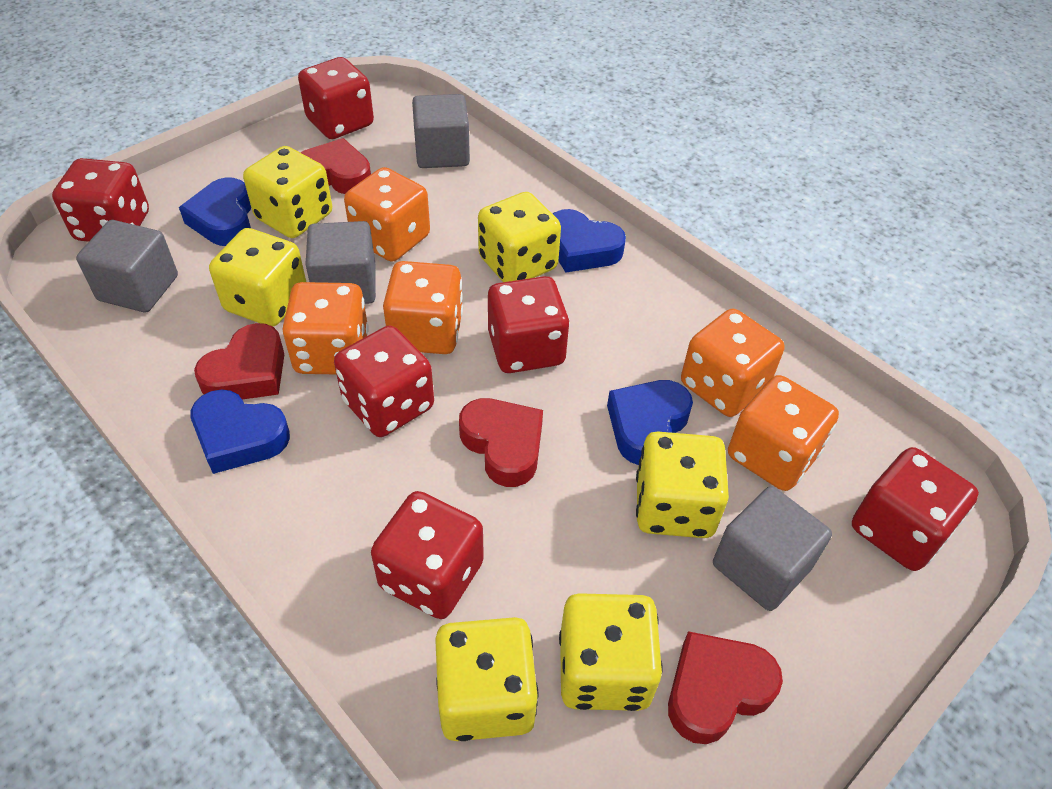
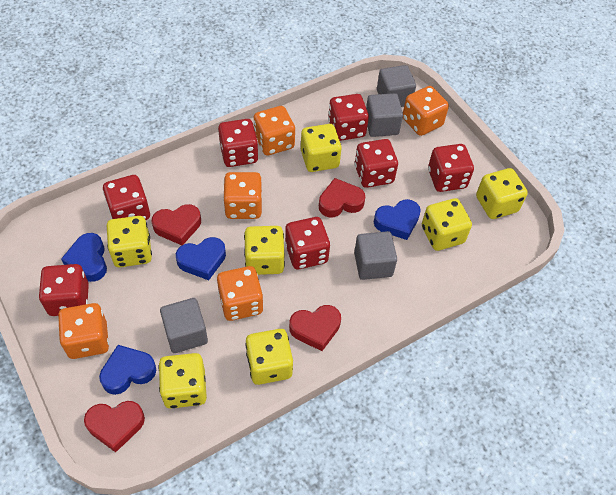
red dice: [52,158,149,242] [298,57,374,139] [334,326,434,437] [371,491,484,619] [488,276,569,373] [852,447,979,571] = 6 -> [39,264,89,316] [103,175,150,220] [218,119,258,167] [285,217,330,270] [328,94,369,141] [355,139,398,188] [428,144,474,192] = 7
yellow dice: [209,228,306,327] [243,146,332,238] [435,617,538,741] [478,192,561,282] [559,593,663,711] [636,431,729,538] = 6 -> [107,216,152,267] [159,353,207,408] [244,226,285,275] [245,329,293,385] [301,124,342,172] [422,198,472,251] [476,168,528,219] = 7

